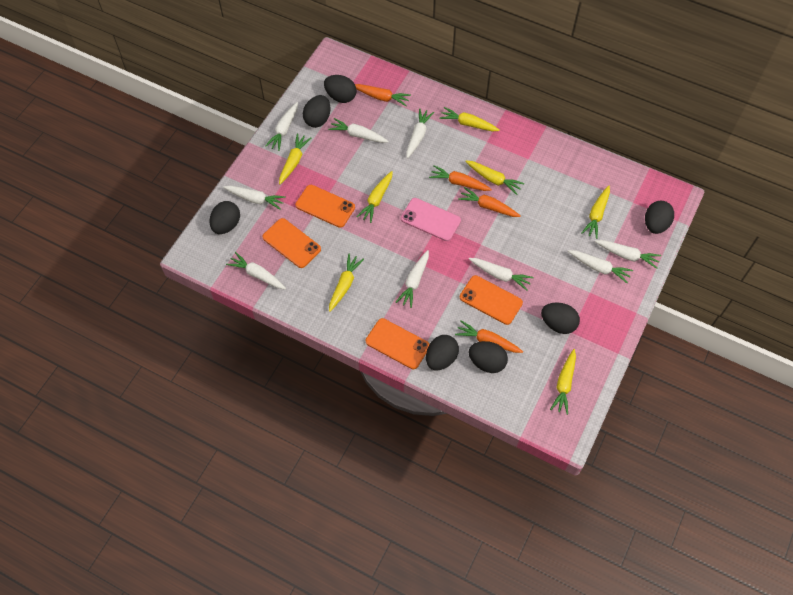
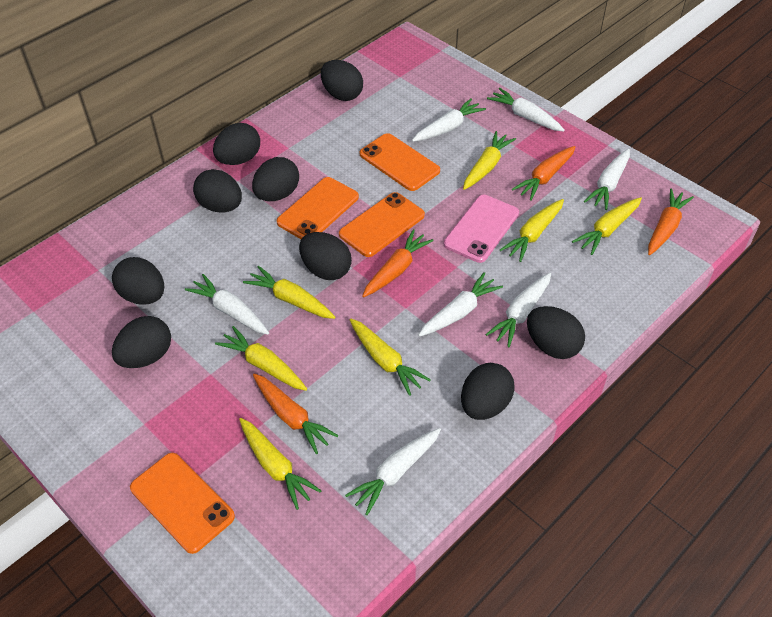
black egg: [209,201,240,234] [303,95,330,128] [324,75,357,103] [426,335,459,371] [469,341,508,373] [541,302,580,334] [645,201,674,234] = 7 -> [112,257,164,305] [112,316,171,368] [193,169,242,213] [213,123,260,165] [252,157,299,201] [299,232,352,280] [321,60,363,101] [461,363,515,420] [527,306,585,359] = 9
white carrot: [223,186,286,210] [226,252,286,289] [265,102,298,151] [328,118,389,143] [396,250,429,308] [407,108,434,158] [469,258,534,291] [568,250,633,284] [595,240,661,269] = 9 -> [185,274,269,335] [345,428,441,515] [412,98,486,142] [418,272,503,337] [485,273,551,347] [487,88,565,132] [584,149,630,210] = 7

